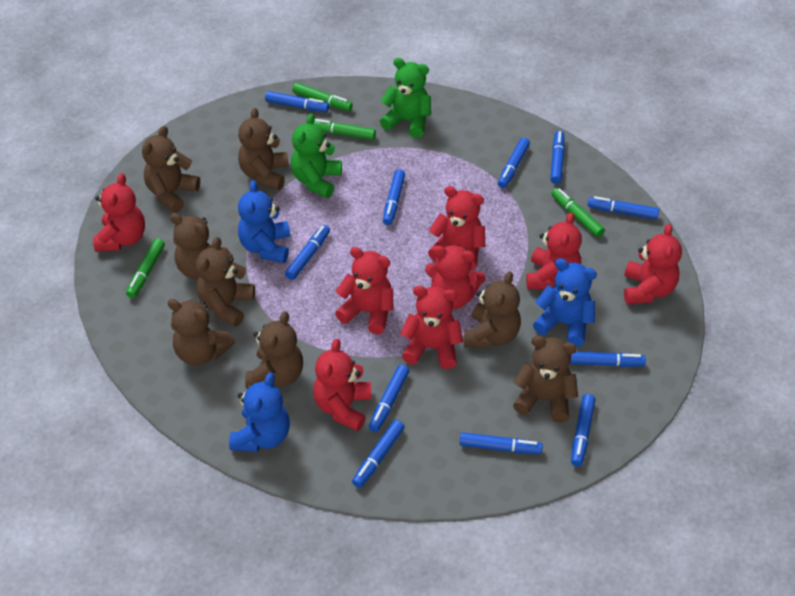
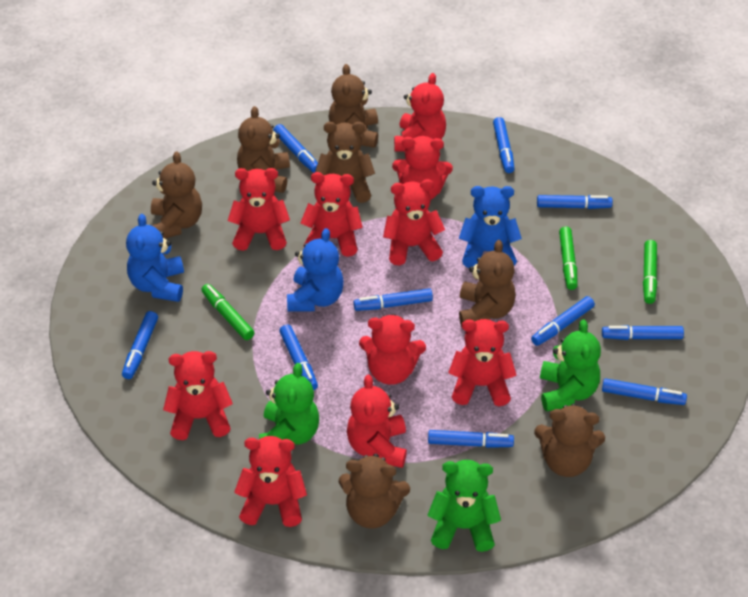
blue marker: [265,91,329,112] [285,225,330,280] [352,420,405,488] [369,365,409,432] [383,169,405,225] [460,432,543,454] [498,138,530,188] [550,131,565,184] [570,352,646,367] [571,394,595,466] [588,196,659,220] = 11 -> [122,311,158,379] [273,124,318,173] [279,325,318,390] [353,288,433,311] [428,430,514,448] [493,117,515,173] [531,296,595,346] [537,195,613,209] [602,325,684,340] [602,378,687,405] = 10
brown teddy bear: [142,126,200,212] [167,299,235,365] [170,213,234,279] [196,237,255,327] [238,108,289,190] [245,311,303,388] [464,271,521,349] [513,336,578,423] = 8 -> [151,151,202,239] [237,106,290,193] [315,122,375,203] [329,64,378,148] [338,454,410,528] [459,240,516,327] [534,404,605,477] = 7
green marker: [126,238,165,298] [293,83,353,111] [314,119,376,140] [551,188,605,237] = 4 -> [202,284,254,340] [559,226,578,290] [643,240,657,304] = 3
green teddy bear: [291,113,342,198] [380,58,431,138] = 2 -> [259,363,319,445] [428,460,501,552] [540,319,601,412] = 3
red teddy bear: [93,173,145,252] [313,339,372,431] [335,247,393,334] [400,286,463,369] [425,245,486,309] [428,186,485,271] [526,212,582,289] [624,224,682,305] = 8 -> [163,351,233,440] [228,168,290,251] [234,436,307,527] [301,172,363,257] [347,374,407,468] [359,314,426,385] [383,179,445,265] [392,136,453,200] [394,73,446,152] [448,319,517,406] = 10

